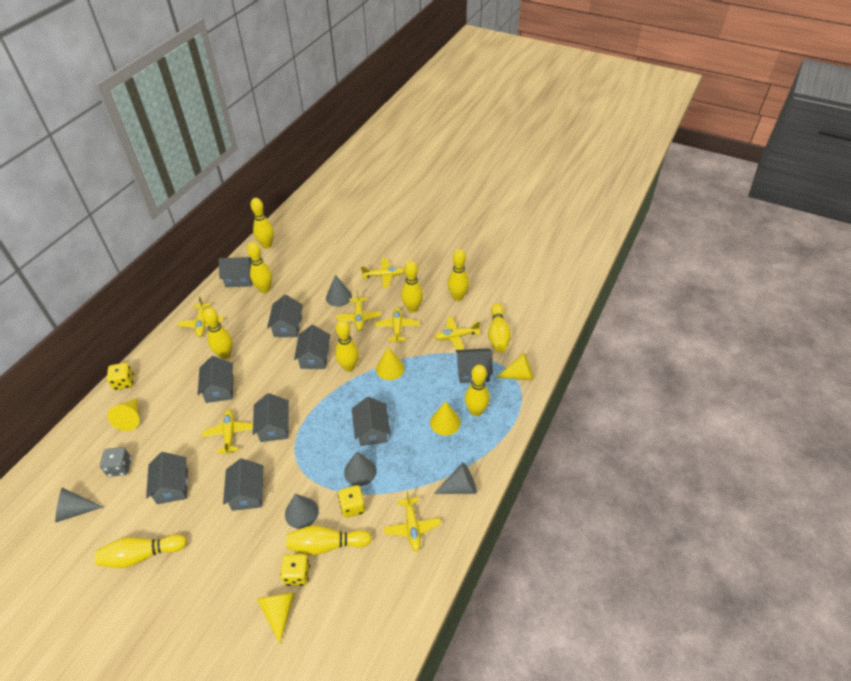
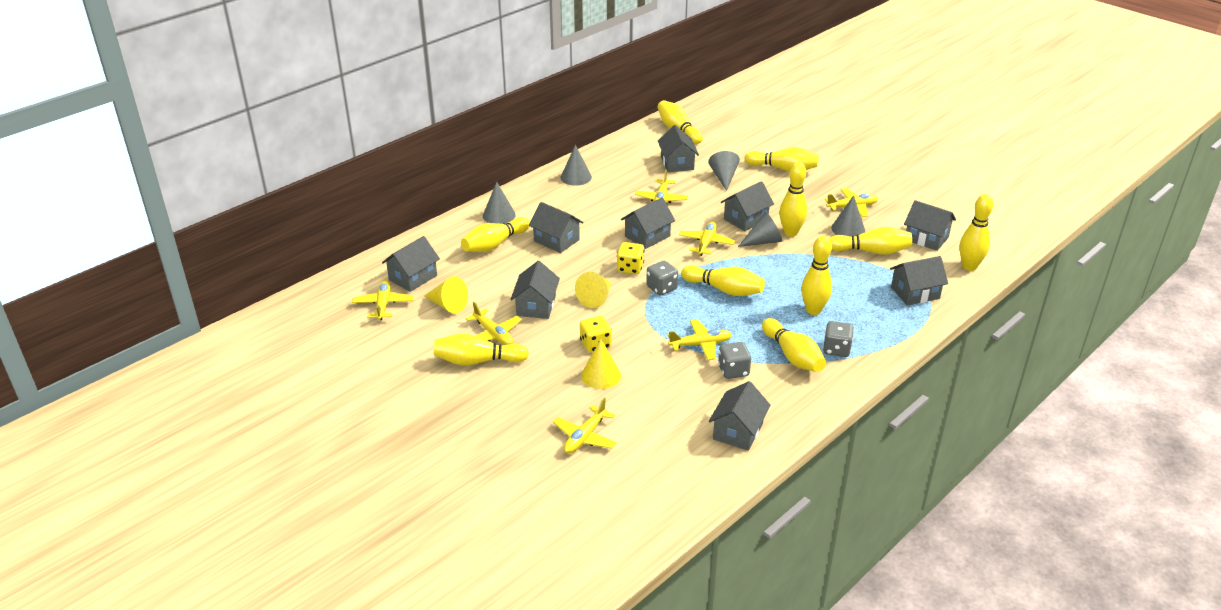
grey dice: [100,447,131,477] = 1 -> [646,261,678,295] [718,342,751,379] [823,321,854,357] = 3
yellow cone: [108,398,139,431] [257,592,295,643] [376,347,405,380] [430,401,461,436] [496,353,534,380] = 5 -> [425,276,468,313] [575,272,611,308] [581,339,621,389] = 3
yellow dice: [107,363,134,390] [280,554,310,586] [338,485,366,518] = 3 -> [580,316,612,353] [617,242,645,274] = 2

